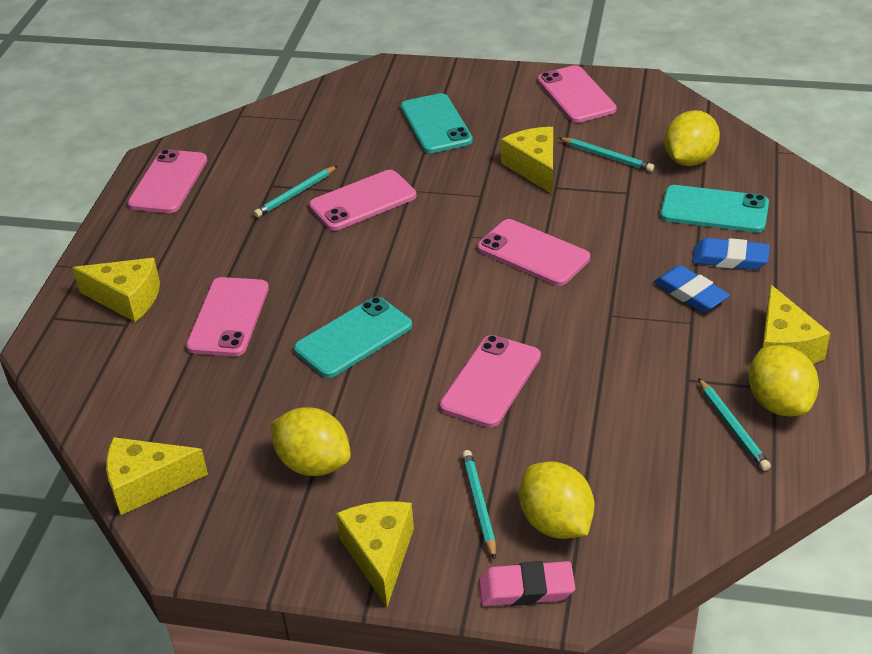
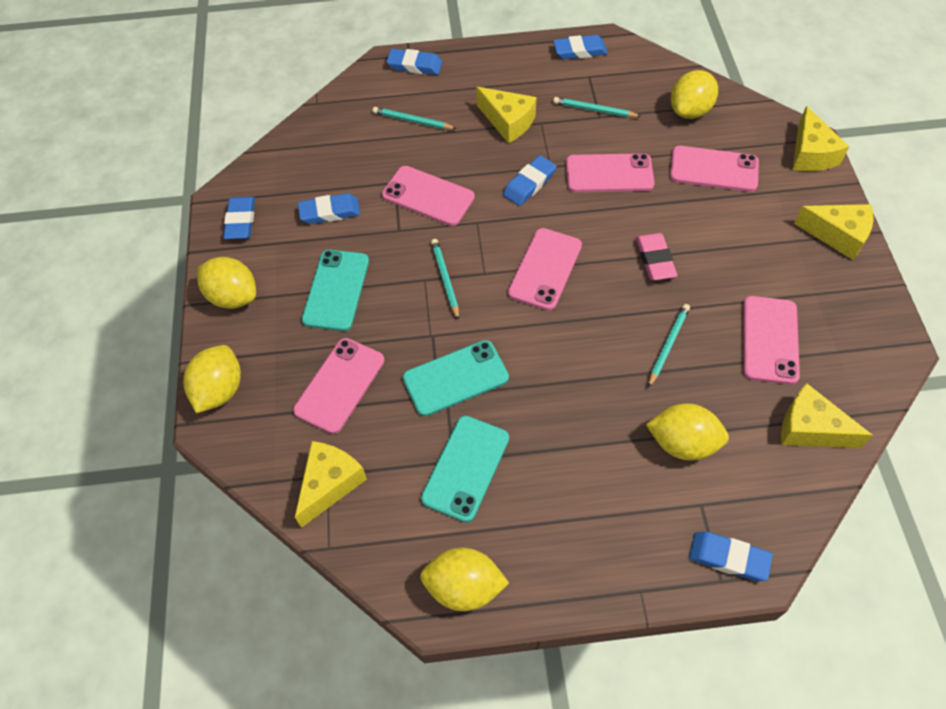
blue eraser: [654,265,730,312] [692,238,770,270] = 2 -> [223,197,255,239] [298,193,361,224] [386,49,442,75] [503,155,557,206] [553,35,608,60] [689,532,773,581] = 6
yellow lemon: [271,407,351,476] [519,461,594,539] [664,110,720,166] [749,345,819,416] = 4 -> [183,345,241,413] [197,257,256,309] [420,548,509,611] [646,403,729,461] [671,70,718,119] = 5

